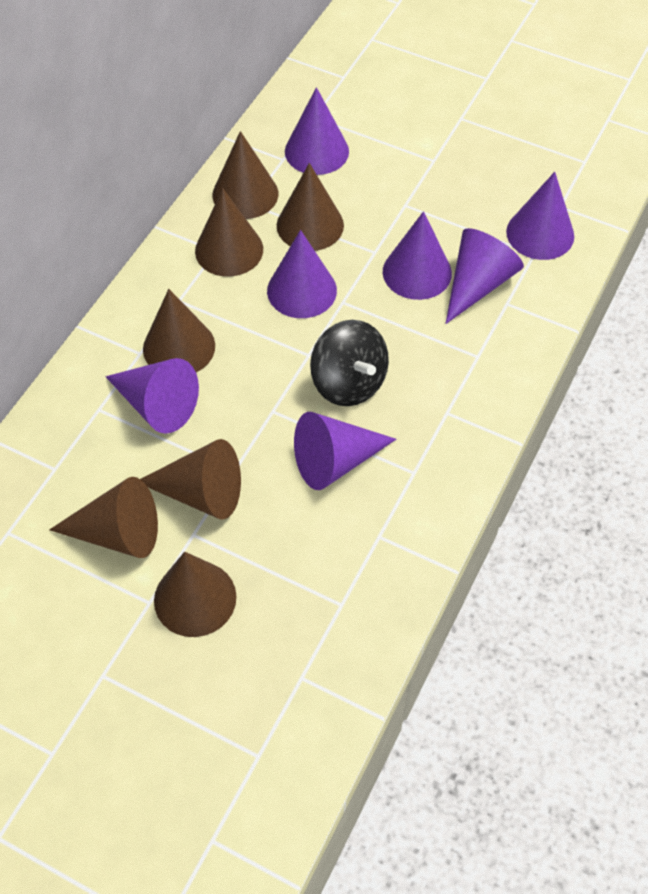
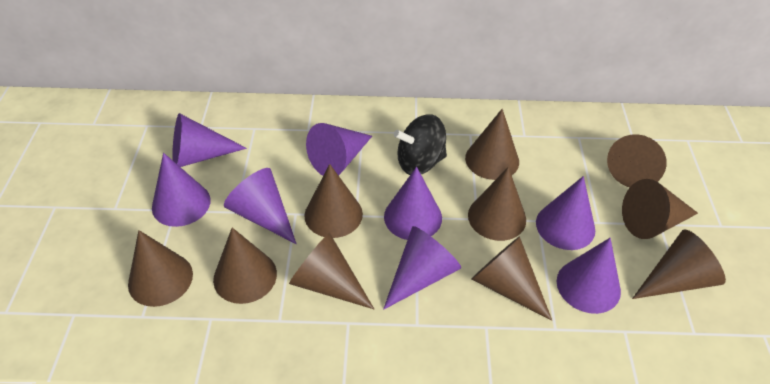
brown cone: [49,477,158,558] [141,439,241,519] [143,289,215,373] [154,552,237,637] [195,189,263,277] [212,131,278,219] [277,163,344,251] = 7 -> [128,230,193,307] [213,228,277,304] [289,233,374,309] [305,164,363,238] [465,109,519,180] [468,167,526,241] [471,236,552,321] [607,134,667,187] [622,179,698,239] [632,229,726,299] = 10
purple cone: [105,358,199,434] [267,230,337,318] [285,87,349,175] [294,412,396,490] [383,211,452,300] [445,228,524,324] [506,172,574,260] = 7 -> [152,153,211,227] [172,113,247,167] [224,168,296,244] [306,123,372,176] [383,226,461,310] [384,167,442,240] [536,176,595,250] [557,238,621,314] = 8

